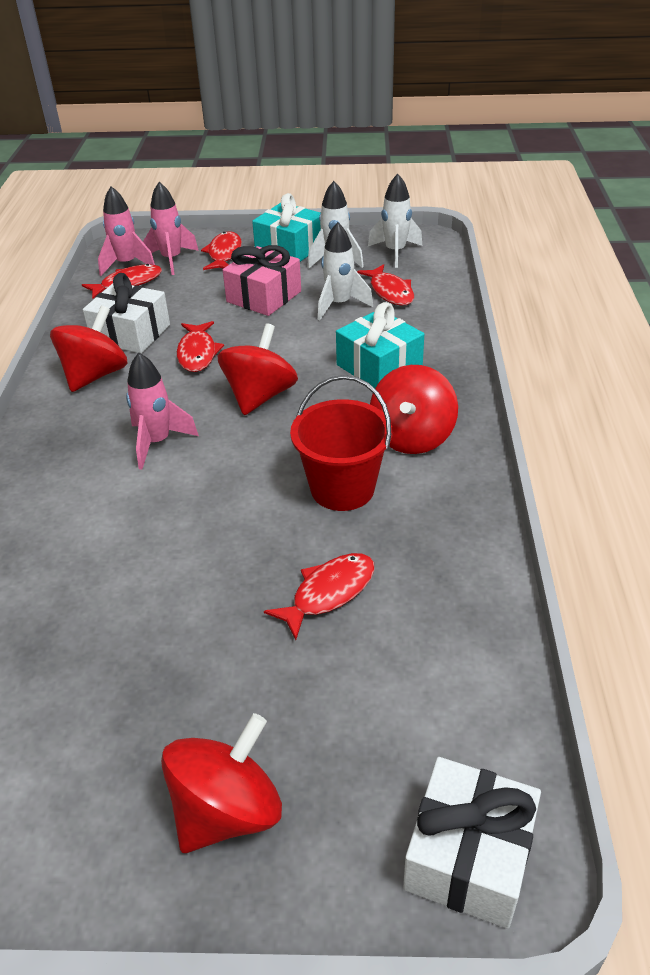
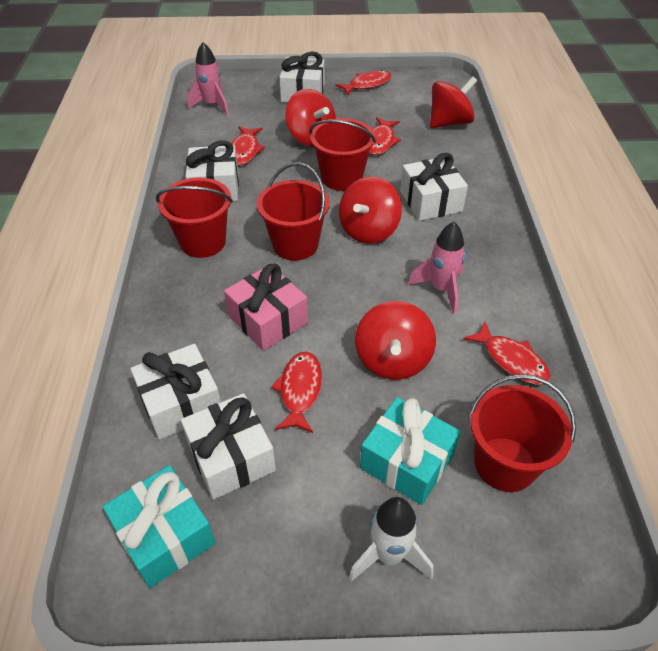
pink rocket: [98,186,155,276] [126,352,199,469] [143,182,199,275] = 3 -> [187,42,229,115] [408,222,466,314] = 2
red bucket: [290,375,392,511] = 1 -> [156,178,233,258] [257,163,330,261] [309,118,376,191] [469,374,576,492] = 4
white gift: [83,273,170,354] [403,757,541,928] = 2 -> [131,344,221,440] [181,393,276,500] [186,141,239,201] [279,51,325,103] [400,153,468,221] = 5
white rocket: [307,181,364,269] [318,222,373,320] [368,174,422,268] = 3 -> [349,497,433,581] = 1

